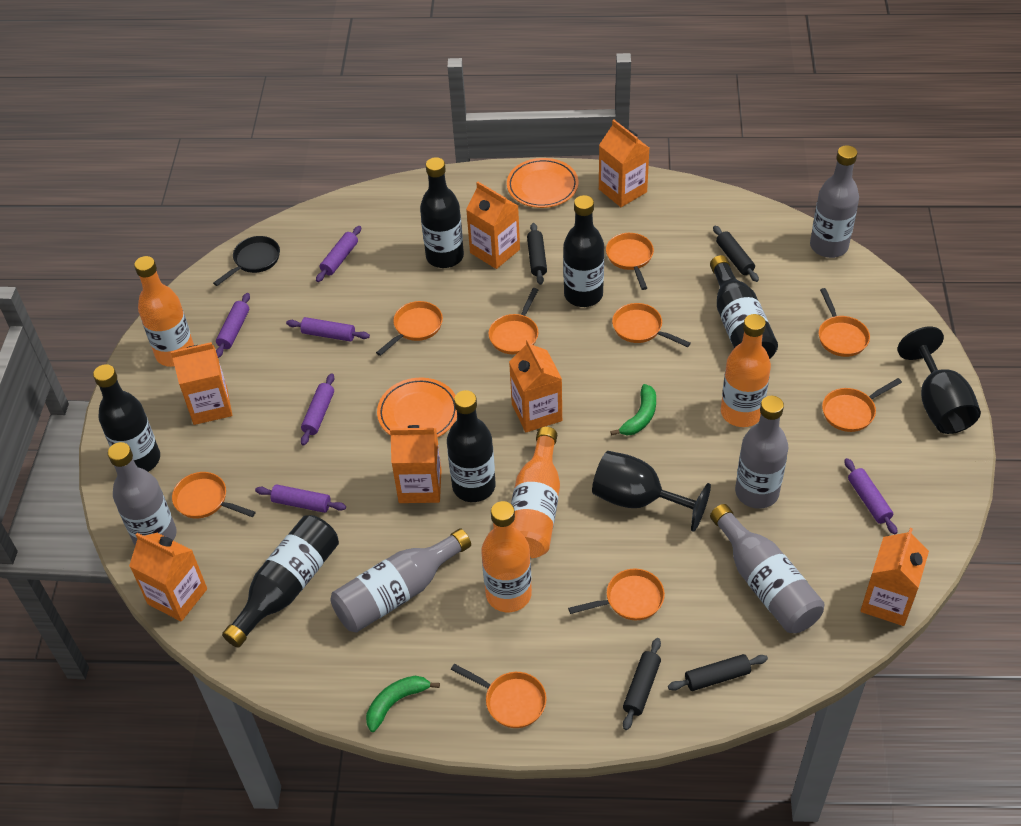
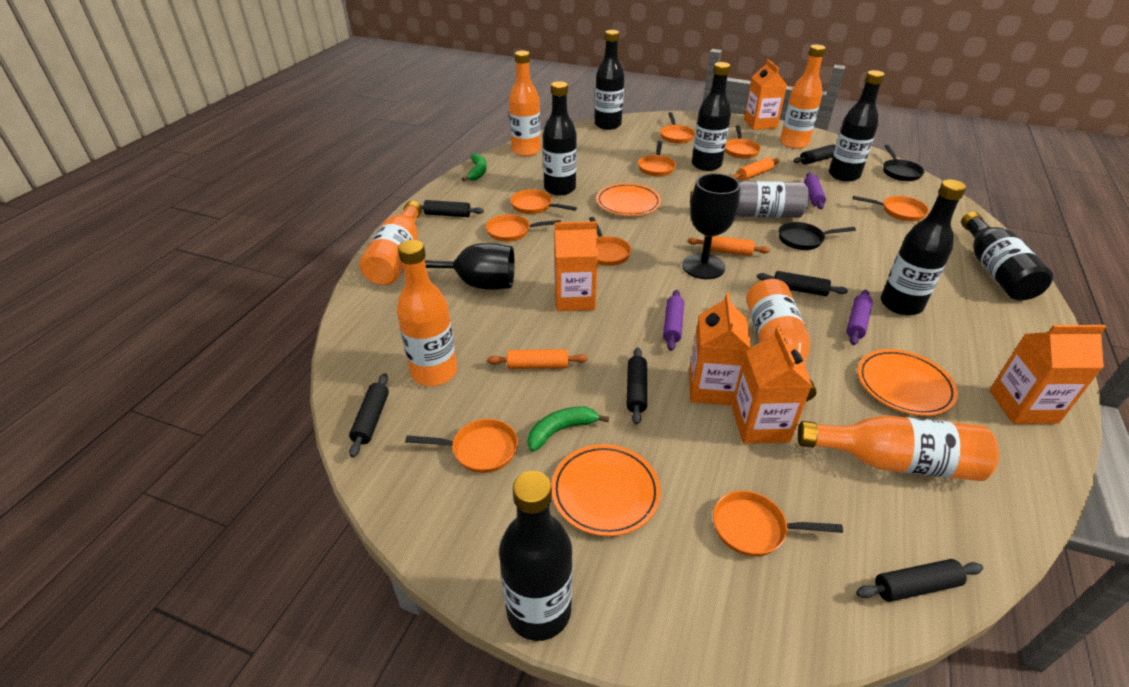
black bottle: [93,364,160,472] [222,515,339,648] [420,157,464,268] [447,390,496,502] [563,195,604,307] [710,255,778,359] = 6 -> [499,471,573,641] [543,81,577,196] [595,30,624,130] [692,62,731,171] [829,70,885,182] [881,179,966,315] [961,212,1053,300] = 7
black pan: [213,236,280,286] = 1 -> [778,222,856,250] [883,145,924,181] = 2
black rolling pin: [527,223,547,285] [623,638,661,730] [668,654,768,691] [713,226,759,282] = 4 -> [349,373,389,458] [421,200,484,217] [627,348,647,425] [757,271,848,296] [793,144,836,165] [856,559,983,602] = 6
grey bottle: [108,442,177,545] [330,528,471,633] [710,504,825,633] [735,396,789,509] [810,145,859,258] = 5 -> [690,181,809,218] = 1
orange bottle: [134,256,194,367] [481,501,532,612] [511,427,560,558] [721,314,771,427] = 4 -> [359,201,422,285] [397,240,457,386] [509,51,541,156] [746,279,816,401] [780,45,826,149] [798,415,999,481] = 6
orange carton: [129,533,207,622] [171,342,232,425] [390,425,442,503] [466,182,520,269] [509,339,562,432] [599,120,649,207] [860,528,929,626] = 7 -> [554,221,598,311] [689,293,751,406] [732,327,812,444] [744,59,787,130] [989,325,1106,424] = 5
orange plate: [377,378,457,438] [507,158,578,208] = 2 -> [551,444,661,536] [596,183,661,216] [857,349,958,416] = 3
orange rolling pin: none = 0 -> [487,349,588,369] [688,236,770,256] [732,157,780,181] = 3
purple rolling pin: [216,293,250,358] [255,484,346,513] [286,317,370,342] [301,373,334,446] [316,226,361,282] [844,458,898,535] = 6 -> [663,290,684,351] [804,173,826,209] [846,290,873,345] = 3

